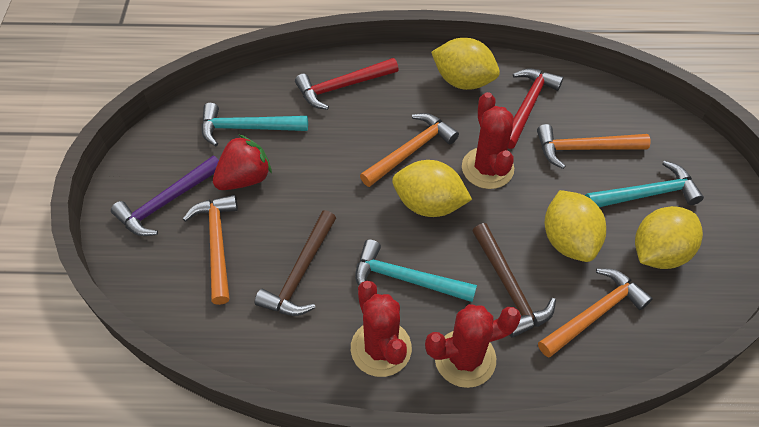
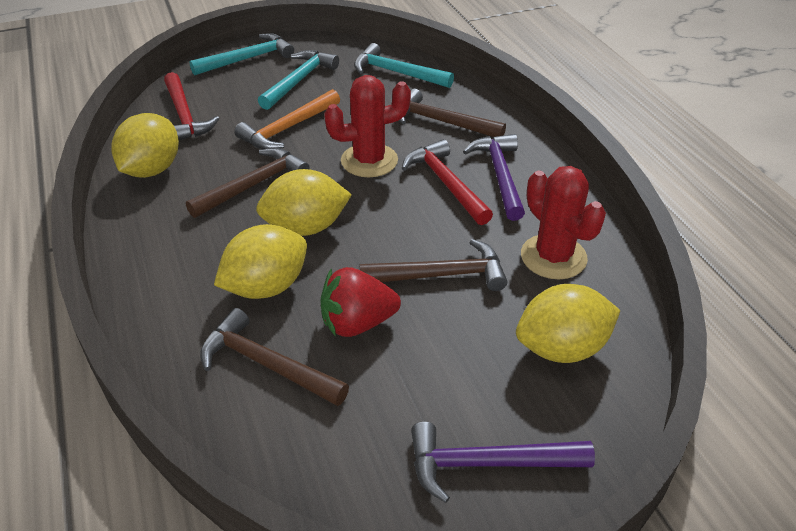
brown hammer: [254,210,336,316] [472,223,556,337] = 2 -> [186,148,310,218] [200,308,349,406] [360,239,507,291] [399,89,506,137] = 4
orange hammer: [183,195,238,305] [360,113,459,187] [537,124,650,169] [538,269,653,358] = 4 -> [234,89,340,149] = 1
purple hammer: [111,156,219,236] = 1 -> [411,422,595,503] [463,134,525,221] = 2
red cactus: [351,281,412,377] [425,304,521,388] [462,92,514,189] = 3 -> [324,75,411,177] [521,166,606,279] = 2

